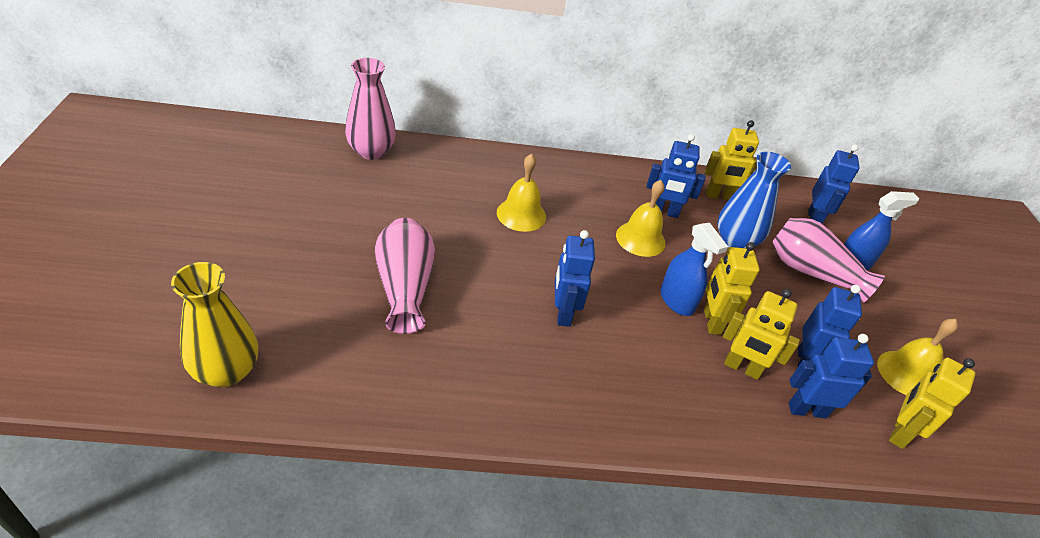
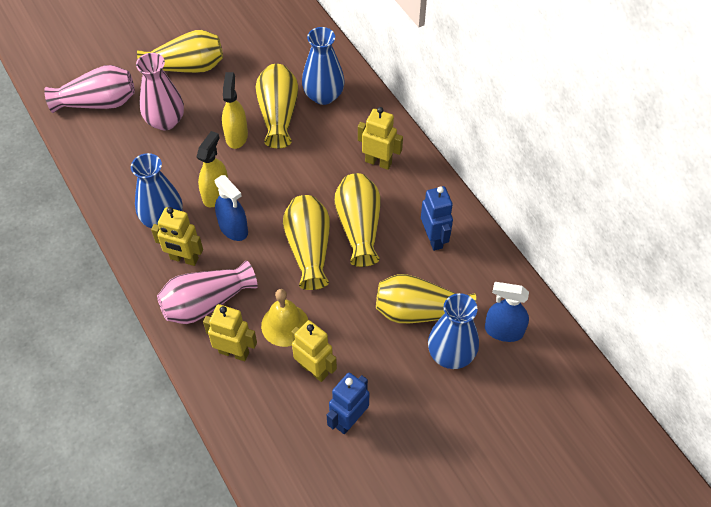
blue robot: [555,230,595,327] [647,134,705,218] [789,334,874,418] [798,285,862,366] [808,144,860,224] = 5 -> [327,373,369,434] [421,186,453,251] = 2
blue vase: [718,152,791,249] = 1 -> [131,153,183,228] [302,27,345,105] [428,293,479,369] = 3
yellow bell: [497,154,546,232] [616,180,666,257] [877,319,958,395] = 3 -> [261,289,308,347] = 1
yellow spray bottle: none = 0 -> [197,131,228,207] [222,72,248,149] = 2
yellow vase: [171,262,258,387] = 1 -> [137,30,223,73] [255,64,298,148] [283,195,330,290] [334,173,380,267] [376,274,476,323] = 5

